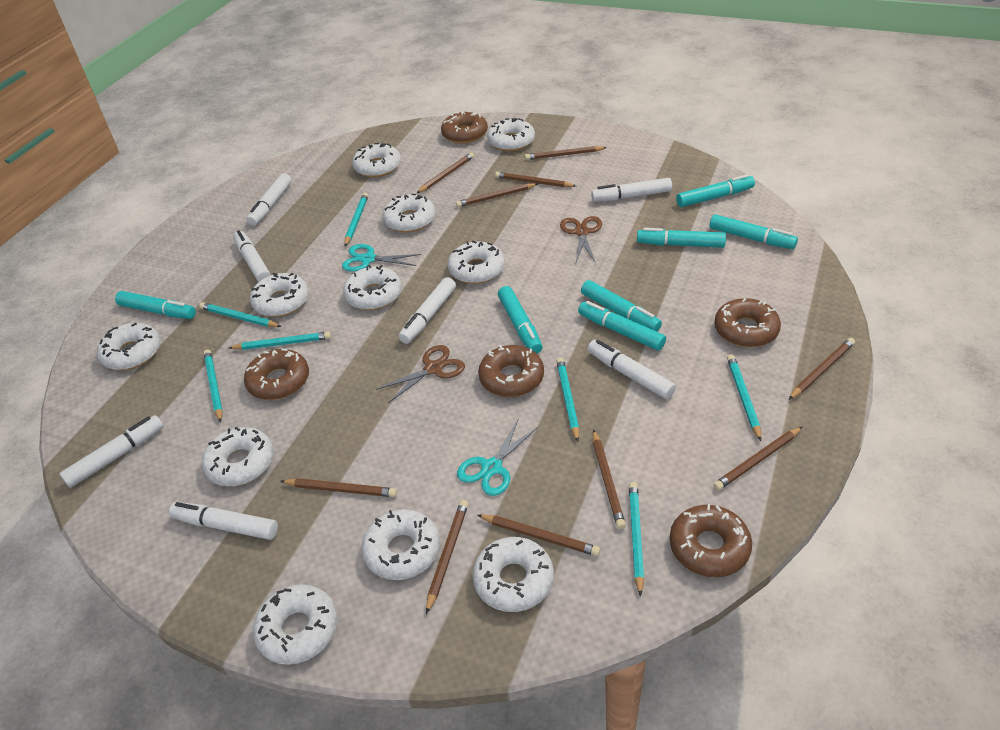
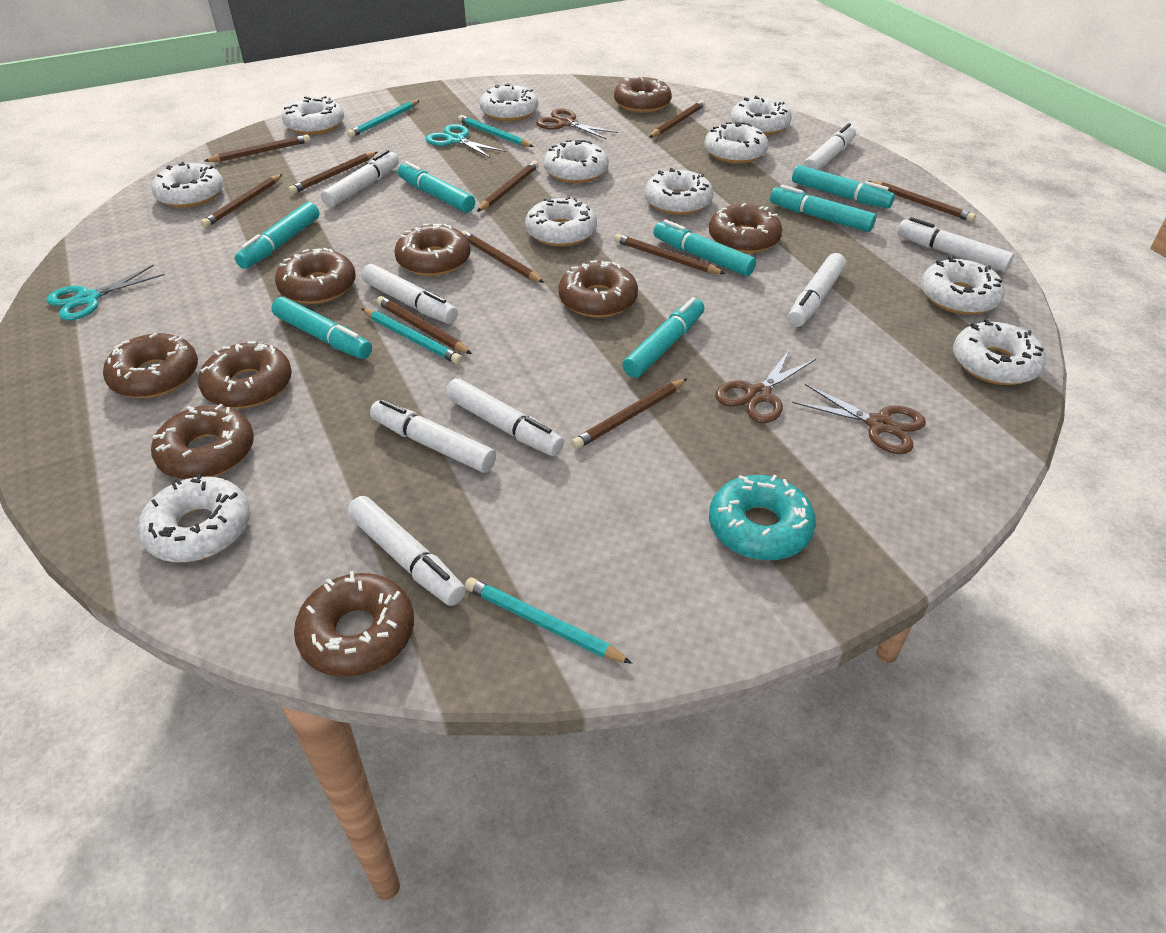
brown donut: [244,349,309,400] [441,111,488,143] [478,345,544,397] [670,504,752,577] [714,298,781,347] = 5 -> [103,333,198,398] [151,404,254,480] [198,341,292,409] [275,248,356,304] [294,571,414,677] [394,223,470,276] [558,260,638,318] [614,75,672,113] [709,203,783,254] = 9
brown scissors: [376,345,465,403] [560,216,602,263] = 2 -> [536,108,618,140] [715,349,816,423] [792,384,926,454] = 3
turquoise donut: none = 0 -> [709,474,816,561] = 1
turquoise pencil: [199,302,282,327] [204,349,223,423] [229,332,331,350] [344,193,368,246] [556,357,579,442] [629,482,644,597] [727,355,761,441] = 7 -> [347,100,420,138] [361,308,462,364] [458,115,534,147] [465,578,632,664] = 4
white marker: [59,415,164,488] [169,502,278,540] [233,230,271,282] [246,173,292,226] [399,277,456,344] [588,340,676,399] [591,178,672,202] = 7 -> [321,150,399,208] [347,496,466,606] [361,264,458,324] [370,399,496,473] [446,378,564,456] [788,253,846,327] [803,123,856,170] [897,217,1014,272] = 8

